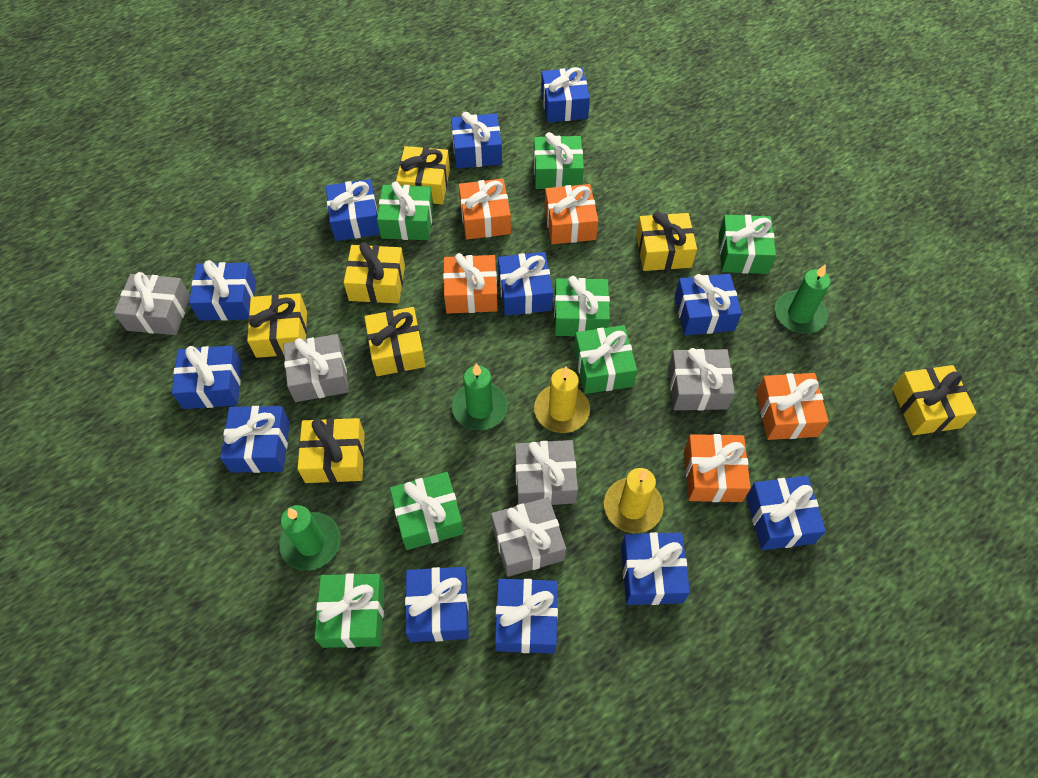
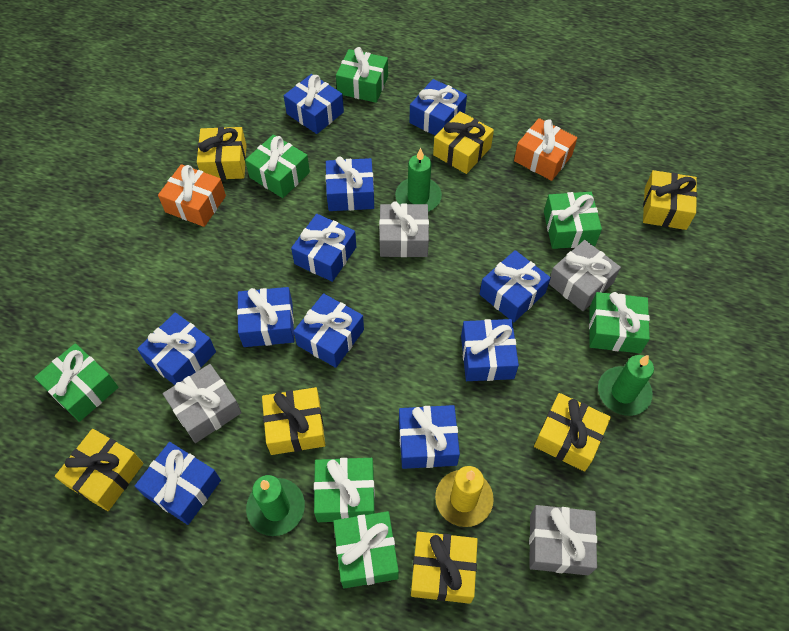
blue gift: [172,346,242,409] [189,260,256,321] [220,406,290,473] [326,179,380,241] [405,567,469,642] [451,112,502,168] [495,579,558,654] [498,252,553,316] [541,67,590,122] [621,532,690,605] [675,274,742,335] [746,476,826,550] = 12 -> [135,442,221,525] [137,312,216,385] [237,287,294,347] [284,74,344,134] [291,214,356,282] [294,293,364,368] [325,156,374,211] [399,405,460,469] [409,79,467,136] [461,319,519,381] [480,250,551,322] = 11
grey gift: [114,272,190,335] [283,334,349,402] [491,497,566,577] [515,440,578,505] [668,348,735,411] = 5 -> [163,364,242,443] [379,201,429,257] [529,505,597,575] [549,240,621,311] = 4
orange gift: [443,253,498,314] [459,179,511,239] [545,184,598,244] [684,434,751,502] [756,373,829,440] = 5 -> [158,164,226,227] [514,118,577,181] = 2
yellow candle: [534,366,590,433] [604,468,664,533] = 2 -> [435,466,494,527] = 1

